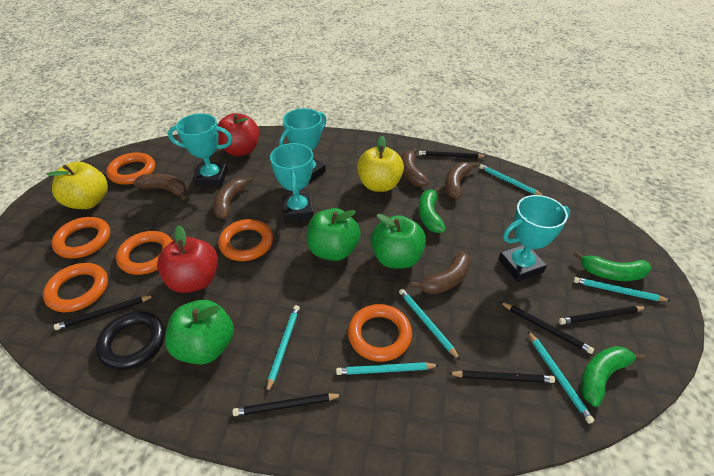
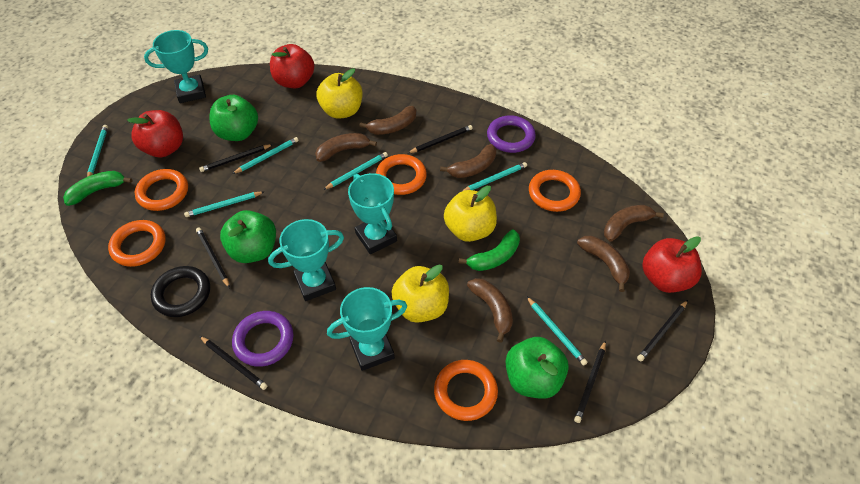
brown banana: [134,174,187,200] [213,177,253,219] [401,148,429,187] [410,251,471,294] [445,162,478,199] = 5 -> [315,133,377,162] [359,106,417,135] [440,144,496,178] [467,278,513,343] [577,236,630,292] [604,205,664,242] = 6
green banana: [418,187,446,233] [574,251,652,281] [580,346,646,407] = 3 -> [63,171,132,206] [459,230,520,271] = 2
orange ring: [43,263,108,312] [51,217,110,258] [106,152,155,185] [116,231,173,275] [218,219,273,261] [348,304,412,362] = 6 -> [108,220,166,267] [135,169,188,211] [376,154,427,195] [434,360,498,421] [529,170,581,212] = 5
purple ring: none = 0 -> [232,311,293,367] [487,115,536,153] = 2
red apple: [157,225,218,293] [217,113,259,156] = 2 -> [127,110,183,157] [270,44,314,88] [642,236,702,293] = 3
yellow apple: [46,162,108,209] [357,135,404,192] = 2 -> [317,68,362,119] [392,265,449,323] [444,186,497,242] = 3

